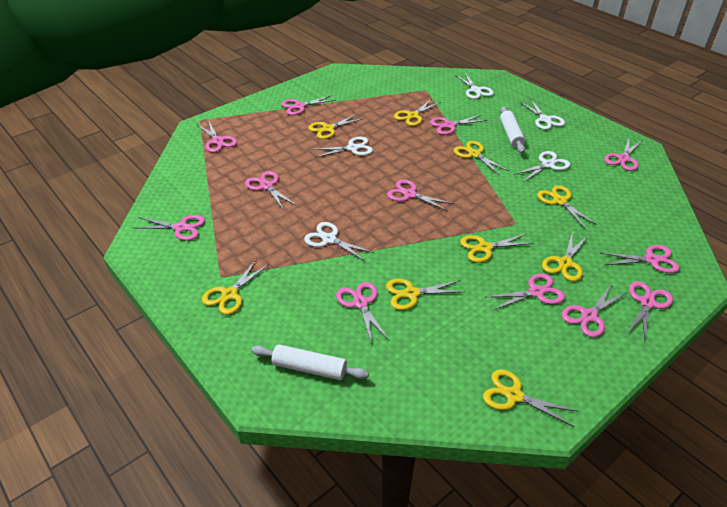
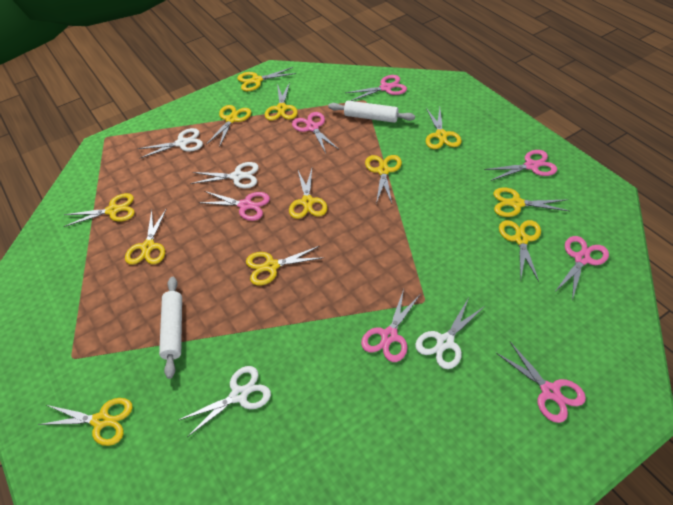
pink scissors: [135,215,205,241] [197,122,237,152] [245,171,296,209] [281,95,336,115] [336,282,389,344] [387,180,454,211] [430,115,487,135] [487,273,565,310] [562,285,627,337] [601,245,680,273] [604,139,641,171] [626,281,673,340] = 12 -> [198,191,270,221] [292,112,338,153] [346,75,407,101] [361,289,421,362] [484,150,557,181] [496,342,586,423] [554,236,609,300] = 7
white scissors: [304,222,374,261] [311,137,373,158] [455,73,494,99] [513,151,570,182] [520,99,565,130] = 5 -> [138,128,203,159] [179,366,271,437] [190,162,259,188] [415,298,485,369] = 4
yellow scissors: [202,260,268,315] [308,114,364,139] [386,279,465,310] [394,99,441,126] [454,141,509,176] [460,234,534,263] [483,369,578,427] [537,185,597,228] [542,231,588,281] = 9 -> [38,398,133,446] [64,193,135,227] [125,208,167,265] [206,105,251,148] [237,67,296,91] [246,246,325,285] [265,82,298,120] [289,169,327,219] [365,155,402,204] [426,108,462,149] [494,187,569,217] [499,220,541,281] = 12

